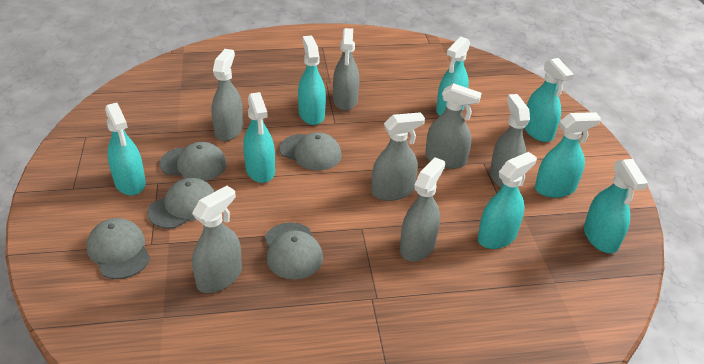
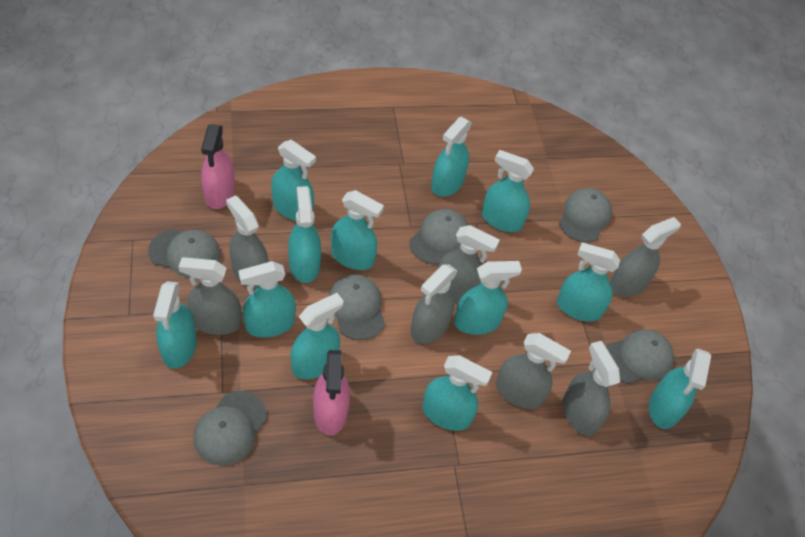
grey cap: [86,218,150,279] [147,177,215,229] [159,142,227,181] [265,222,323,280] [279,132,342,171] = 5 -> [148,229,221,277] [194,391,267,466] [329,274,385,340] [410,209,468,264] [559,188,612,242] [606,329,674,384] = 6
pink spray bottle: none = 0 -> [201,124,235,209] [313,350,350,436] = 2
turquoise spray bottle: [105,103,146,195] [243,92,275,183] [298,36,326,125] [436,36,470,116] [478,152,537,249] [525,58,574,142] [535,112,601,198] [584,159,648,253] = 8 -> [153,281,197,369] [239,261,296,338] [271,140,316,221] [288,186,321,283] [291,293,344,379] [331,190,384,270] [422,355,492,431] [431,117,472,197] [454,261,522,335] [482,150,534,232] [557,243,620,322] [649,348,711,429] = 12

